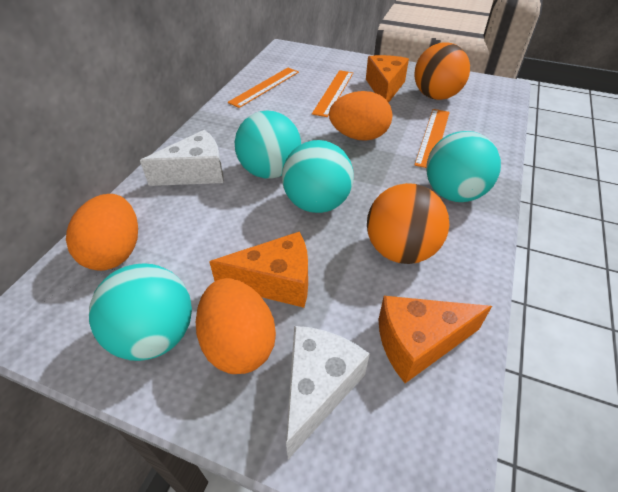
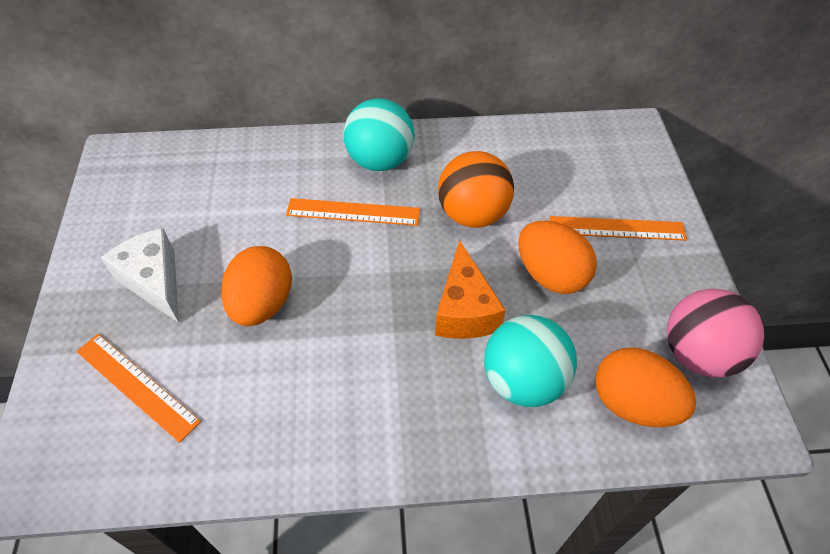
orange ball: [367,183,449,264] [414,42,470,100] = 2 -> [438,151,514,228] = 1
orange cheese: [209,232,308,308] [366,55,409,103] [379,296,492,383] = 3 -> [435,240,506,339] = 1
pink ball: none = 0 -> [667,289,764,378] = 1
turquoise ball: [89,263,192,361] [235,110,301,179] [282,140,354,213] [426,131,501,202] = 4 -> [343,98,415,171] [484,315,577,407] = 2
white cheese: [140,130,224,186] [286,326,370,460] = 2 -> [101,228,179,323] = 1

